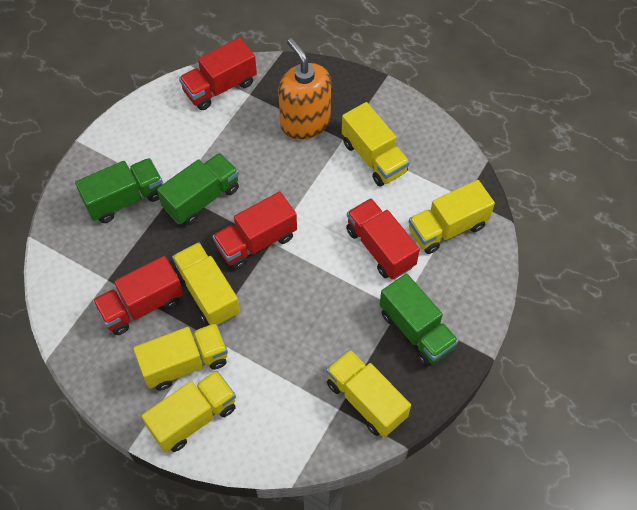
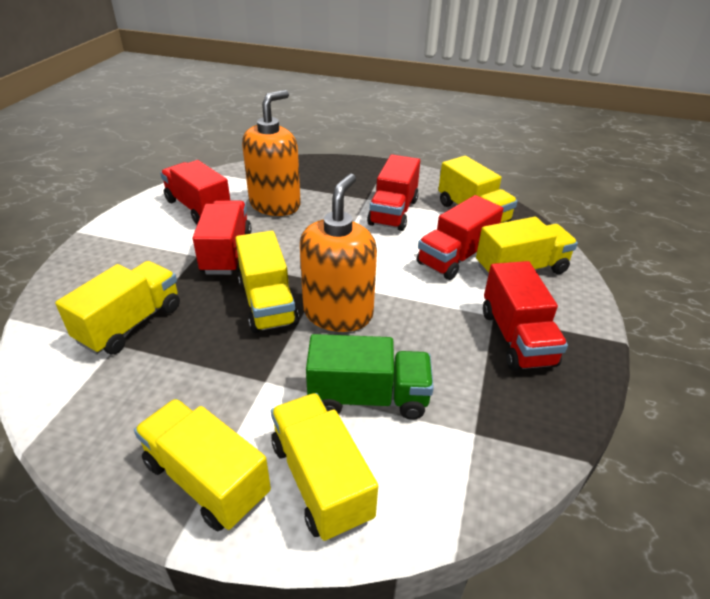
green truck: [75,158,163,223] [157,153,239,225] [379,273,459,366] = 3 -> [306,334,434,420] = 1
orange soap dispenser: [278,38,331,140] = 1 -> [242,90,301,216] [300,174,377,332] = 2
red truck: [93,256,183,335] [179,37,257,110] [213,192,297,270] [346,198,420,279] = 4 -> [160,160,230,224] [193,200,252,275] [367,155,420,231] [417,195,503,280] [483,261,568,371] = 5

